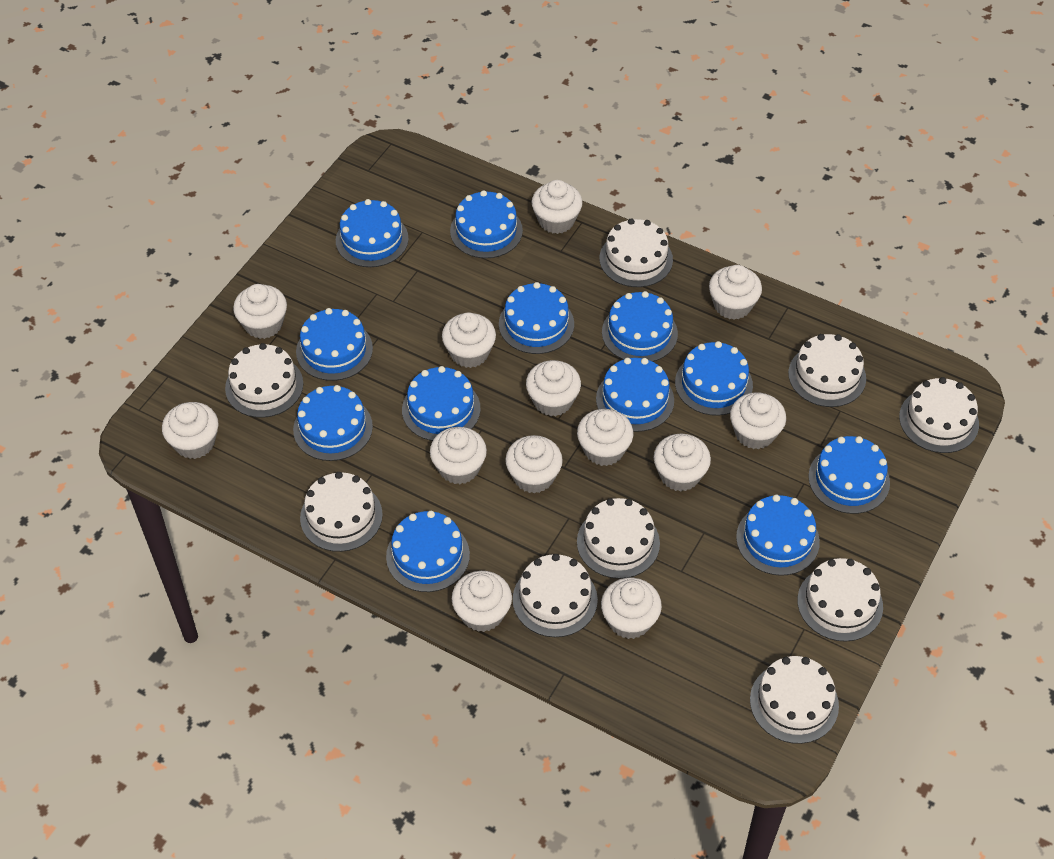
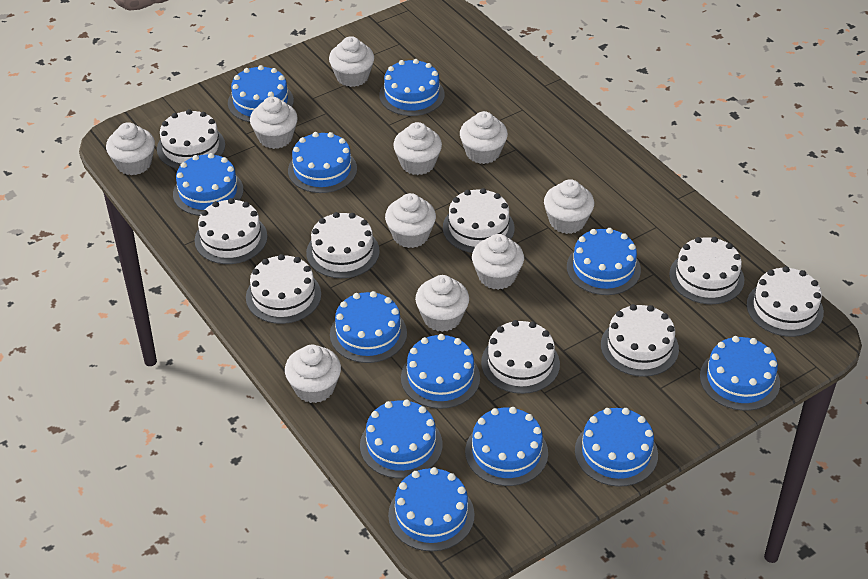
white cupcake: [162,402,218,459] [233,284,287,339] [430,427,487,484] [442,312,496,368] [452,571,512,632] [505,435,563,493] [526,360,581,416] [532,180,583,234] [577,409,633,466] [601,578,662,639] [654,434,711,492] [709,265,762,320] [730,392,786,449] = 13 -> [106,122,155,175] [250,97,298,149] [285,345,341,403] [329,36,374,87] [385,193,436,248] [393,122,442,175] [415,275,469,332] [460,111,508,164] [472,234,524,290] [544,179,594,234] = 10

